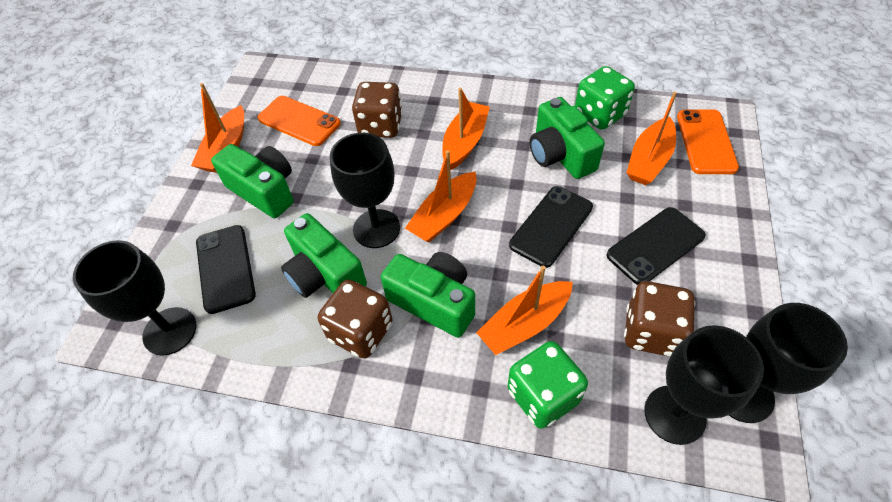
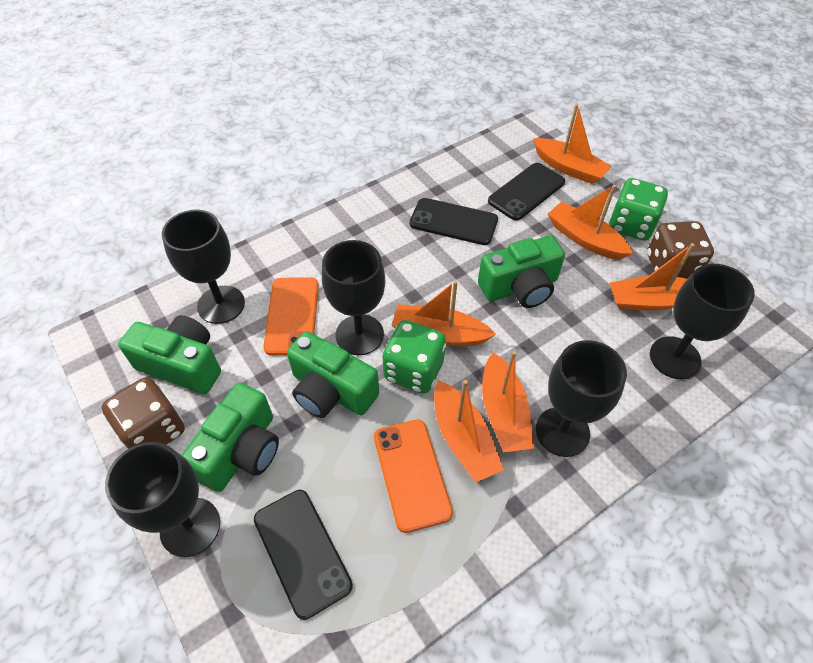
black goblet: [73,240,197,356] [330,133,400,248] [644,325,764,445] [729,303,848,423] = 4 -> [105,442,220,557] [162,210,245,324] [322,240,386,355] [536,340,627,457] [650,264,755,379] = 5
brown dice: [318,280,393,359] [352,82,403,138] [624,281,696,357] = 3 -> [102,377,185,449] [647,221,714,279] = 2
orange boat: [191,83,244,173] [405,150,477,242] [442,88,490,170] [476,266,573,355] [626,92,677,185] = 5 -> [391,280,496,346] [434,380,504,482] [482,351,534,453] [533,104,612,184] [548,184,633,260] [609,243,695,311] = 6

